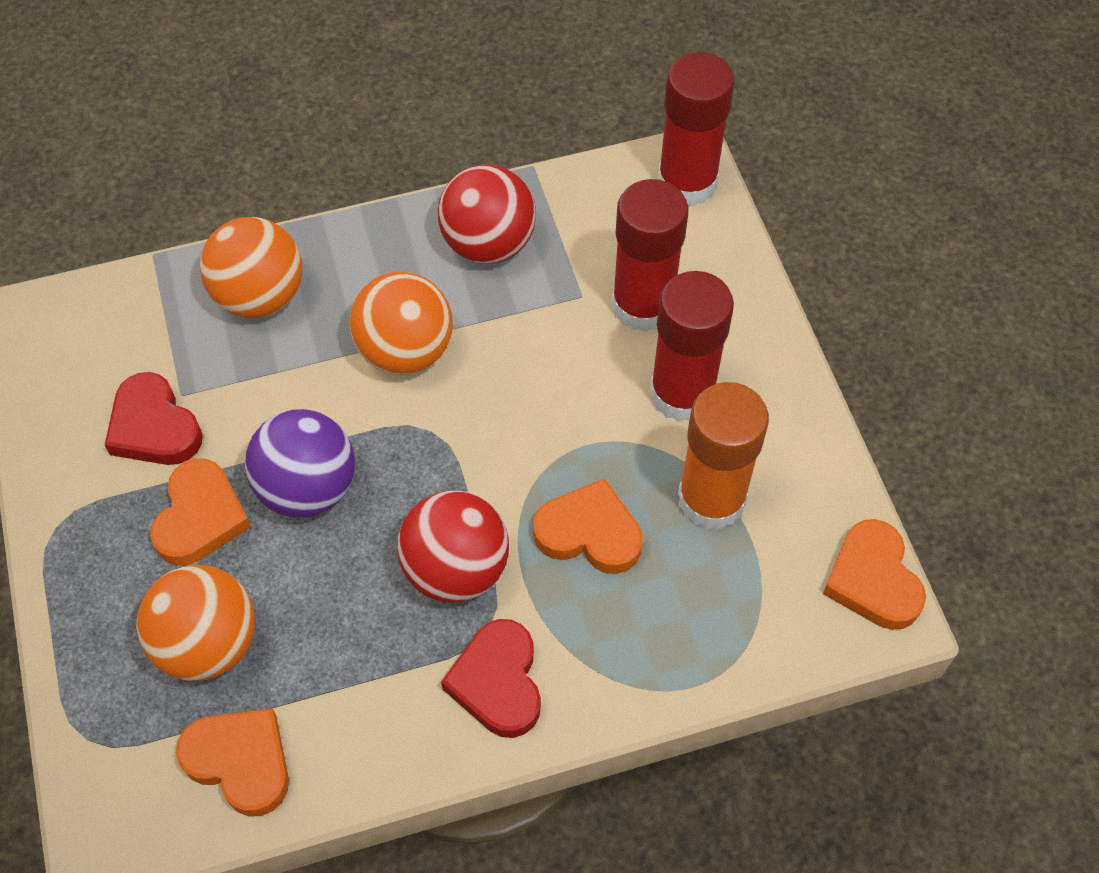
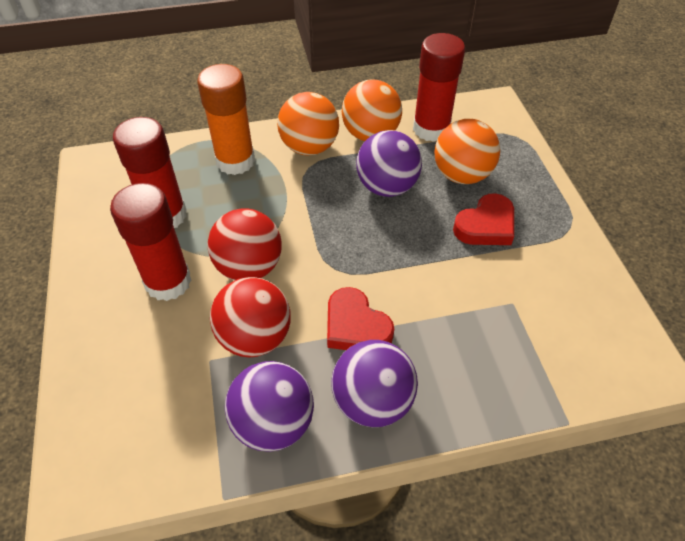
orange heart: [150,459,251,566] [176,708,289,817] [533,478,643,574] [823,519,926,630] = 4 -> none = 0
purple ball: [245,409,355,518] = 1 -> [225,361,314,452] [331,340,418,427] [356,130,422,197] = 3

